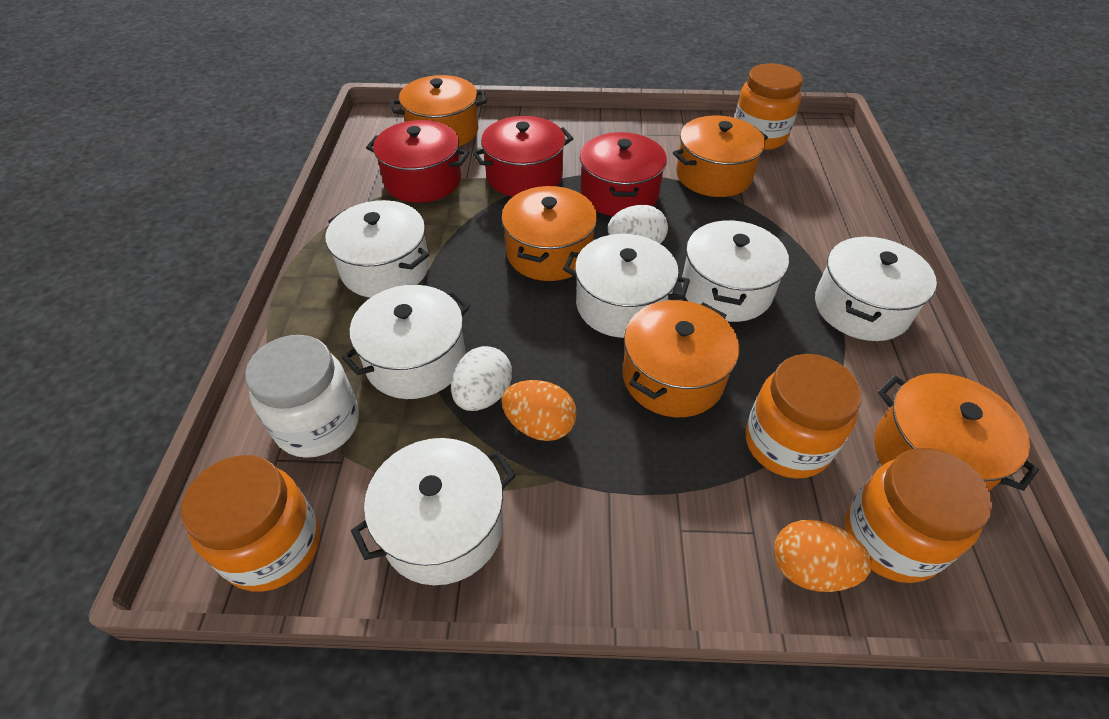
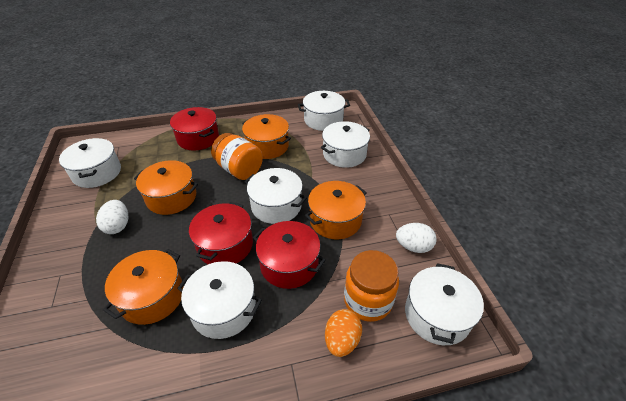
orange egg: [501,380,577,441] [774,520,872,592] = 2 -> [325,309,362,357] = 1
orange jar: [181,455,320,592] [734,63,803,150] [745,354,862,479] [844,448,992,583] = 4 -> [211,133,263,180] [344,250,399,322] = 2
orange pot: [391,75,487,147] [501,186,597,281] [622,300,739,417] [673,115,768,197] [874,373,1039,491] = 5 -> [103,249,184,325] [134,160,198,215] [242,114,291,159] [305,181,367,239] = 4
white jar: [245,335,359,458] = 1 -> none = 0

